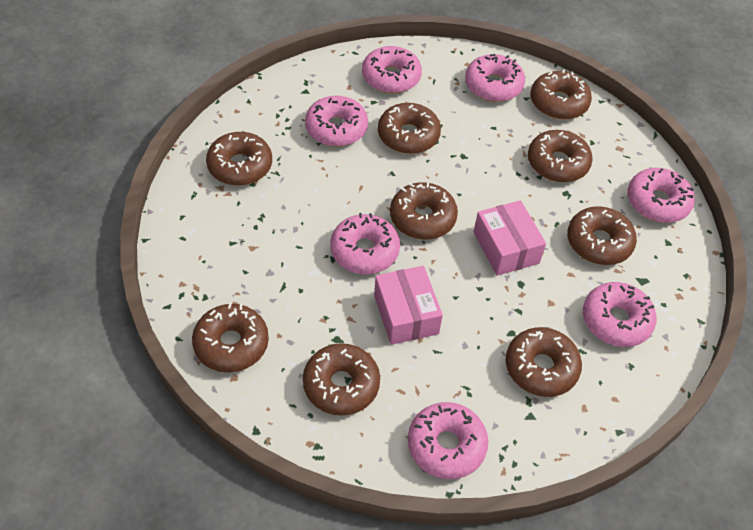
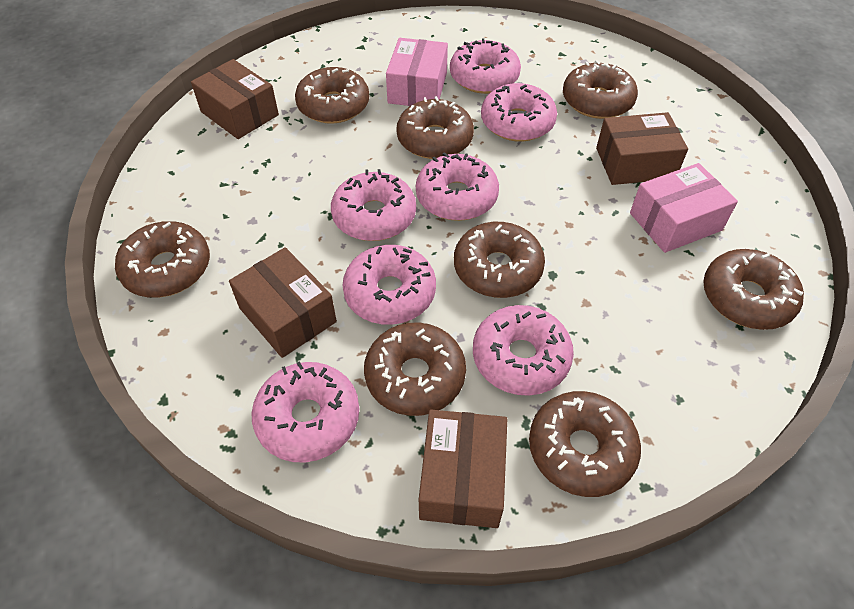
brown box: none = 0 -> [191,59,279,139] [229,247,337,358] [419,410,507,528] [596,112,688,185] = 4
brown donut: [192,303,269,373] [206,132,272,186] [303,343,380,415] [378,103,441,154] [390,182,458,240] [506,327,582,397] [528,130,593,182] [530,69,592,119] [567,206,637,265] = 9 -> [115,221,210,297] [295,67,369,124] [364,323,466,416] [396,96,474,159] [454,222,545,298] [529,391,641,497] [563,60,638,119] [703,249,804,330] = 8

